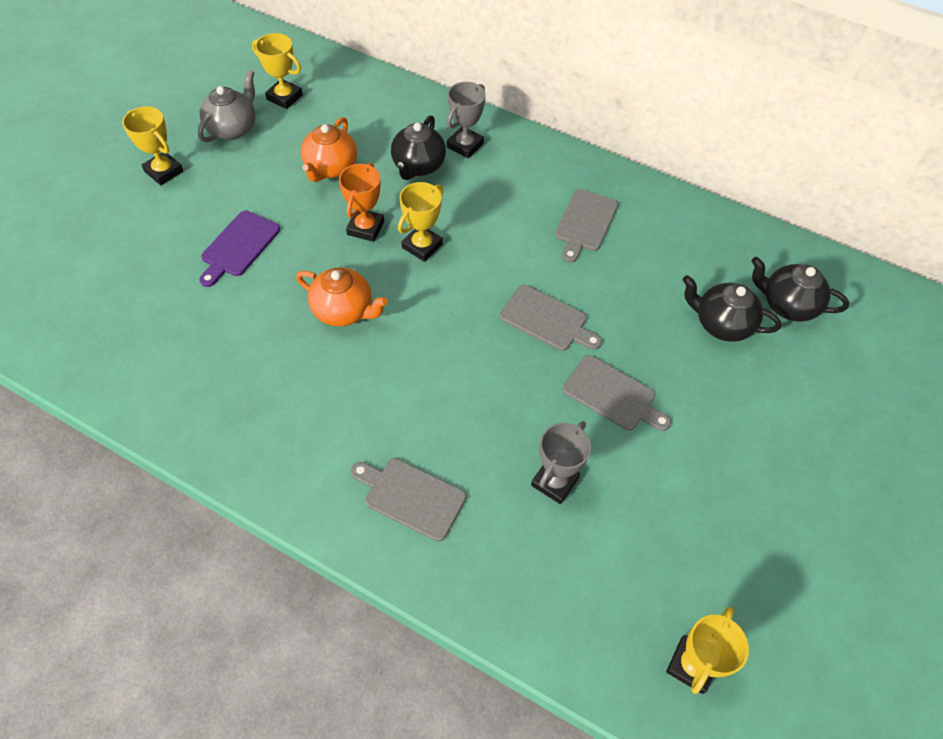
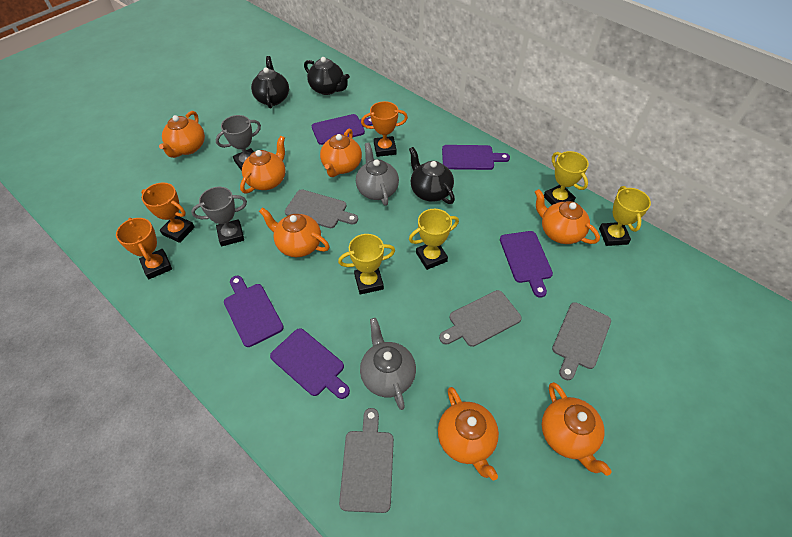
grey teapot: [198,69,256,143] = 1 -> [356,142,399,206] [360,318,416,410] = 2
orange teapot: [296,267,388,327] [301,117,357,182] = 2 -> [159,111,205,158] [240,135,286,194] [259,207,330,257] [320,129,362,177] [438,387,499,480] [535,189,600,244] [542,382,612,476] = 7
orange trophy: [339,163,384,242] = 1 -> [116,218,172,279] [141,182,195,243] [361,101,408,157] = 3
purple cutting board: [199,211,280,287] = 1 -> [224,276,284,347] [270,328,350,399] [312,114,373,145] [442,145,510,170] [500,231,553,297] = 5

